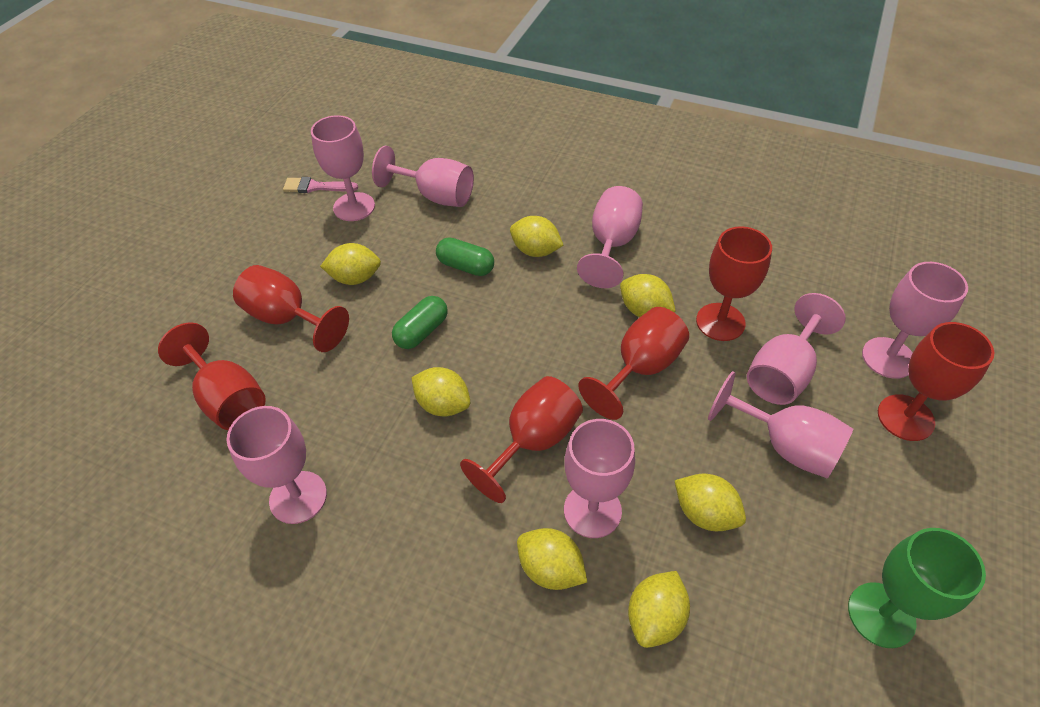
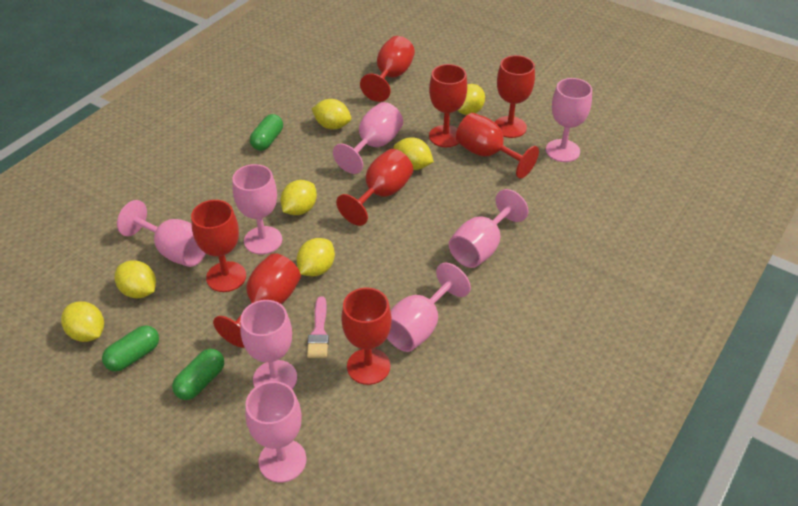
green capsule: [392,296,448,349] [436,237,494,276] = 2 -> [102,325,159,371] [172,349,224,400] [250,114,283,151] = 3
green goblet: [848,528,986,648] = 1 -> none = 0
red goblet: [158,323,266,430] [233,265,349,352] [460,376,583,503] [578,307,689,420] [696,226,772,341] [878,322,995,441] = 6 -> [191,200,246,292] [213,253,301,348] [336,149,413,226] [341,287,392,385] [360,36,415,102] [429,64,467,147] [456,113,539,179] [494,55,535,138] = 8

